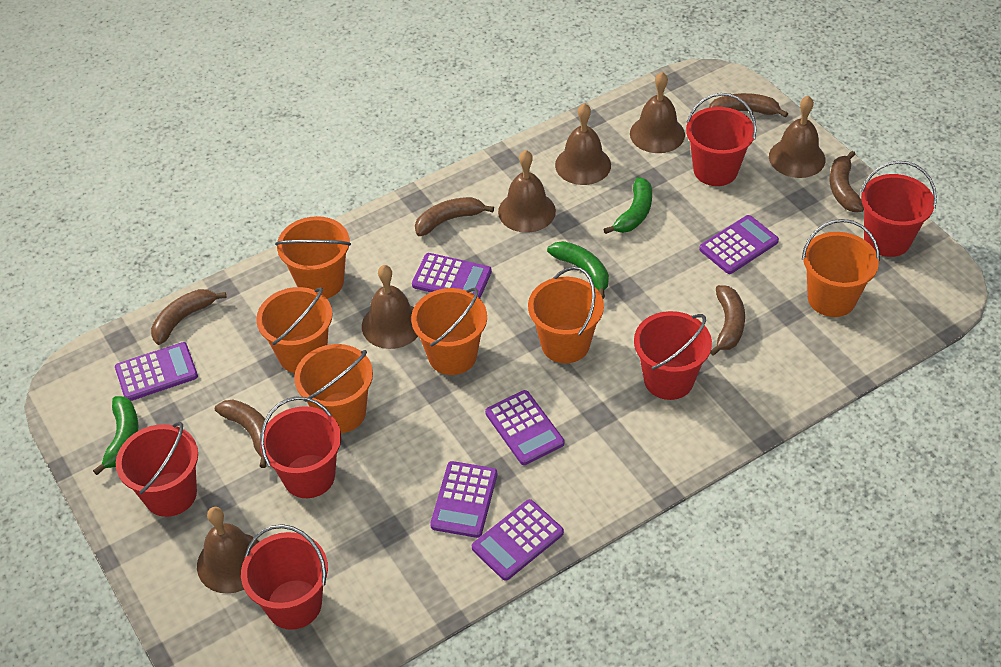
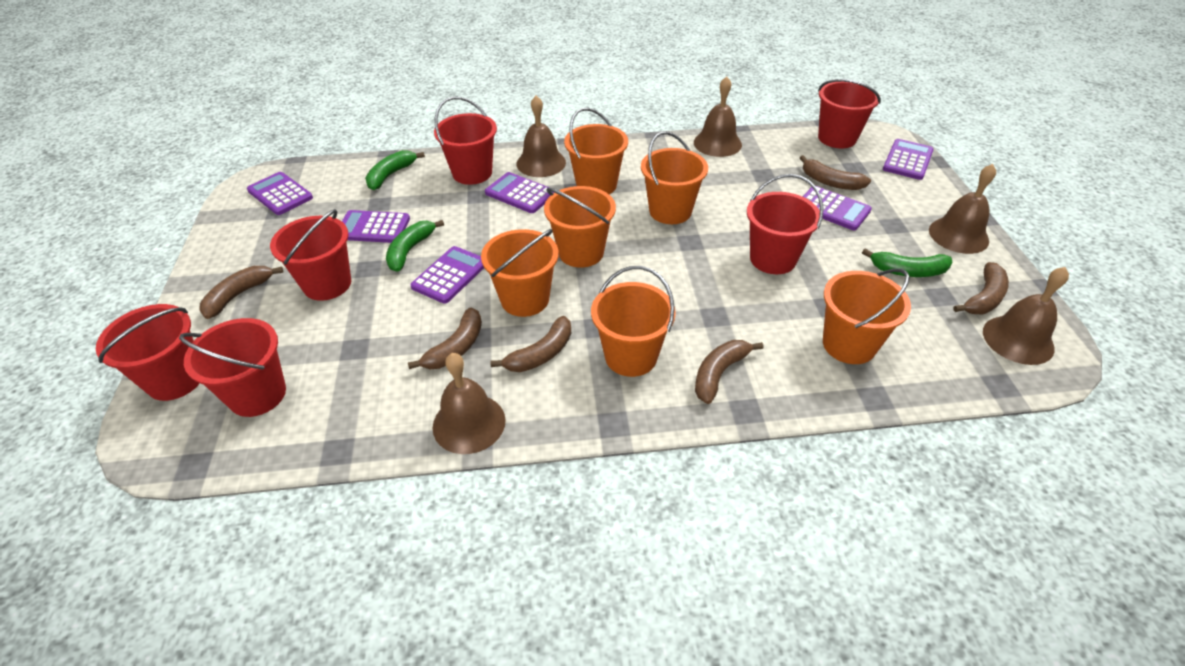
brown bell: [197,507,259,594] [362,265,418,349] [498,150,556,233] [555,103,611,185] [630,72,685,153] [769,96,825,178] = 6 -> [433,353,506,454] [517,96,566,177] [694,77,742,157] [929,164,996,254] [983,267,1069,365] = 5

